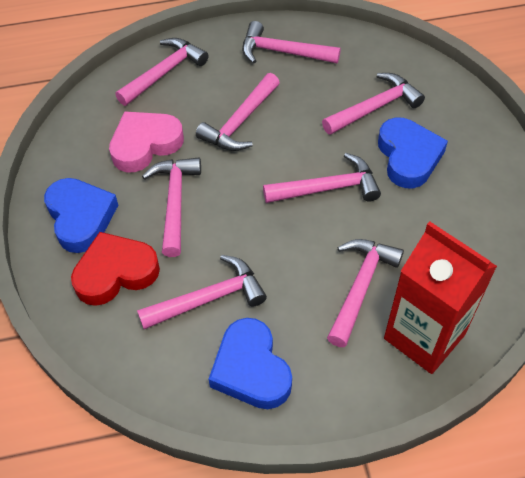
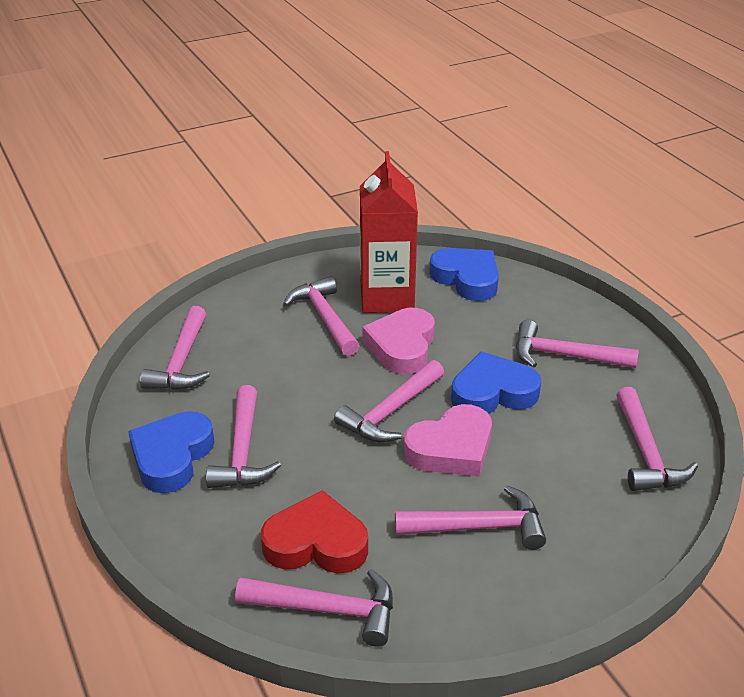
pink heart: [109,111,184,172] = 1 -> [362,308,435,374] [404,404,492,477] = 2

